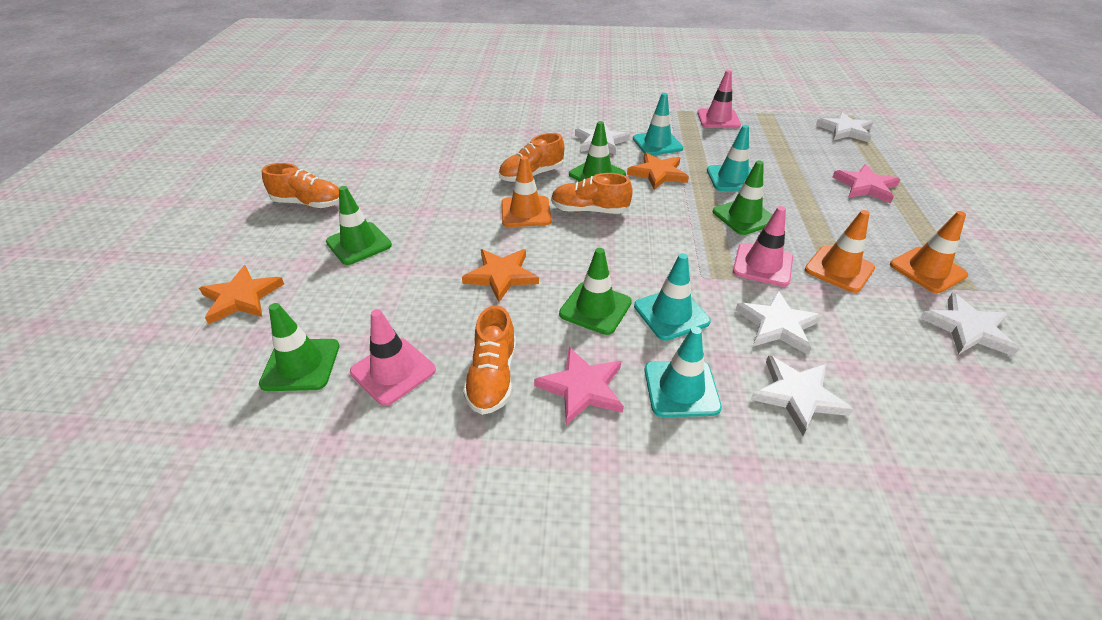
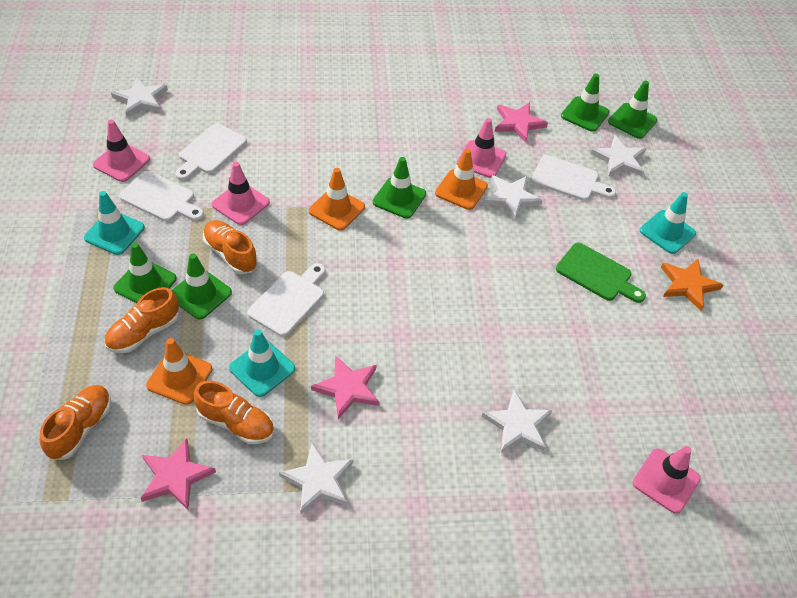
green cutting board: none = 0 -> [556,243,646,303] = 1
orange star: [199,265,284,324] [462,249,539,302] [627,153,689,190] = 3 -> [661,259,723,311] = 1
pink star: [534,347,624,425] [832,164,901,203] = 2 -> [141,438,216,510] [311,355,379,419] [495,102,548,143] = 3
pink traffic cone: [350,309,436,406] [697,70,741,128] [733,206,793,287] = 3 -> [93,120,150,182] [212,162,270,225] [457,118,506,178] [633,446,701,514] = 4
turquoise traffic cone: [633,93,683,156] [634,253,711,341] [645,326,722,417] [707,125,751,191] = 4 -> [84,191,145,255] [229,329,295,397] [640,192,696,254] = 3
white cutting board: none = 0 -> [119,171,204,222] [175,123,247,180] [247,263,325,337] [531,155,616,201] = 4

